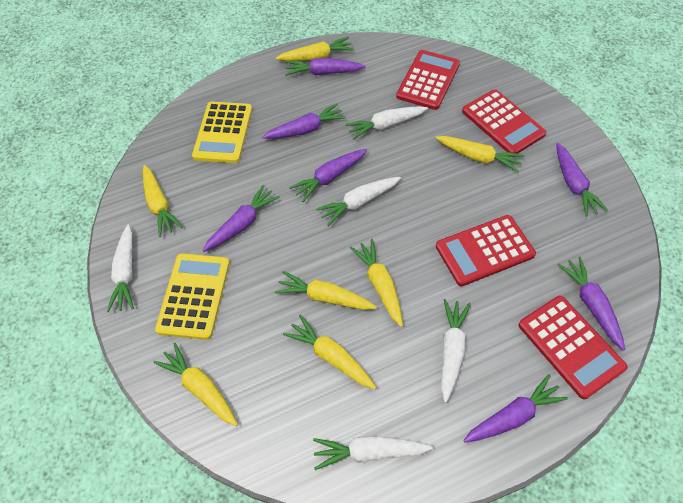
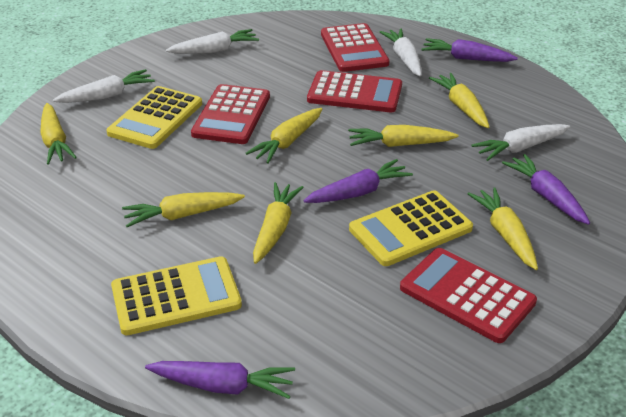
purple carrot: [202,185,280,252] [262,104,346,139] [285,58,365,76] [289,149,367,202] [463,374,568,443] [556,143,609,217] [558,256,625,351] = 7 -> [145,361,295,399] [303,159,413,203] [421,38,518,62] [502,154,590,225] = 4
white carrot: [107,225,134,312] [313,436,433,470] [316,177,401,226] [345,106,428,140] [441,299,471,403] = 5 -> [53,69,155,103] [166,29,259,54] [380,28,422,76] [472,124,570,161] = 4
yellow calculator: [155,253,230,340] [192,102,252,163] = 2 -> [106,86,202,149] [111,256,242,335] [349,190,473,266] = 3

